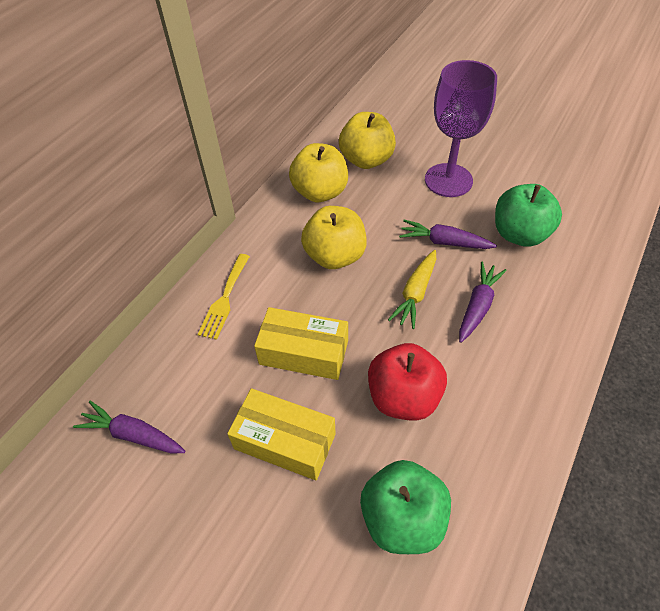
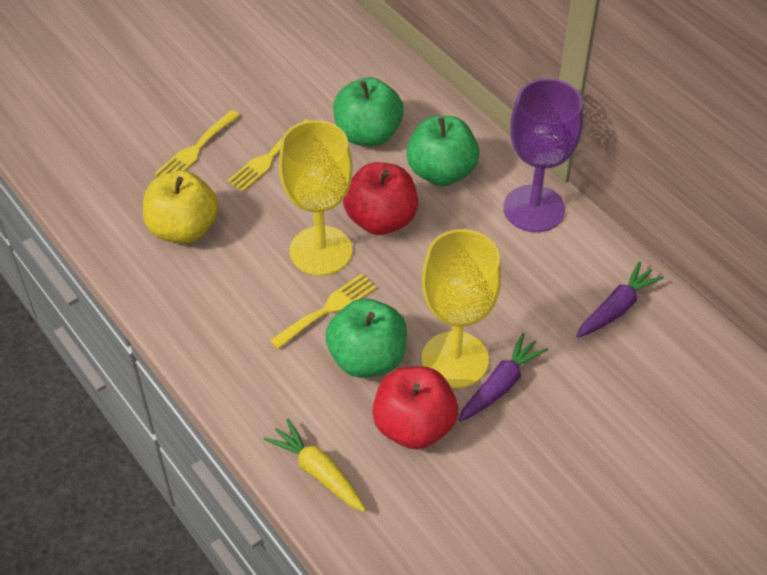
green apple: [360,460,451,554] [495,184,562,247] = 2 -> [326,298,407,378] [333,77,404,146] [406,116,480,186] = 3
purple carrot: [73,401,185,454] [399,220,497,249] [459,261,507,343] = 3 -> [459,333,548,422] [576,261,664,338] = 2
red apple: [368,343,447,421] = 1 -> [343,162,418,235] [372,366,458,449] = 2
yellow apple: [289,143,348,202] [301,206,367,269] [339,112,396,169] = 3 -> [143,170,219,244] = 1
yellow box: [227,388,336,480] [254,307,348,380] = 2 -> none = 0
yellow fork: [197,254,250,340] = 1 -> [155,110,240,176] [227,119,309,191] [270,274,377,349] = 3
yellow goblet: none = 0 -> [279,120,353,276] [421,229,501,388] = 2

